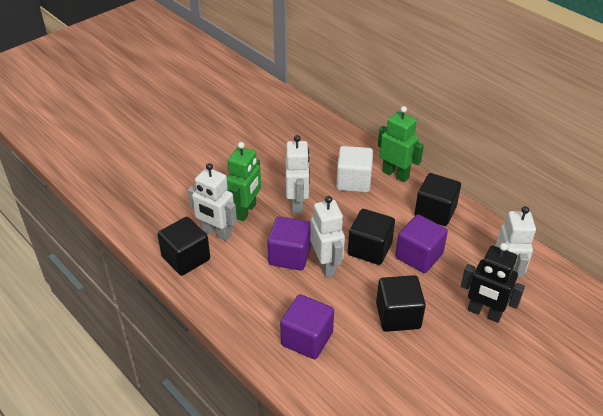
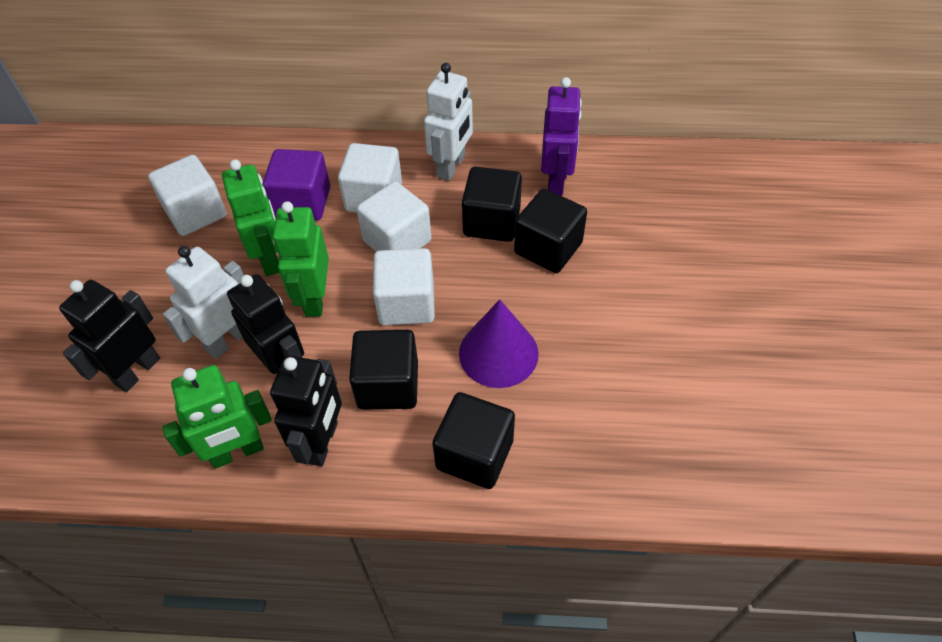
black robot: [461,243,525,323] = 1 -> [59,280,160,392] [227,274,304,374] [270,355,342,466] = 3
green robot: [227,142,261,221] [378,106,424,182] = 2 -> [162,365,272,469] [222,160,280,276] [273,201,329,317] = 3
purple cone: none = 0 -> [459,299,539,388] = 1
purple cube: [267,216,311,271] [280,294,334,359] [395,215,448,273] = 3 -> [263,149,330,220] = 1
purple robot: none = 0 -> [541,77,582,196] = 1
white cube: [336,146,373,193] = 1 -> [148,155,227,236] [338,143,402,213] [356,181,431,251] [373,248,435,325] = 4
white robot: [188,163,237,241] [286,135,310,214] [310,196,345,278] [496,206,536,278] = 4 -> [163,246,243,359] [424,63,473,181] = 2

